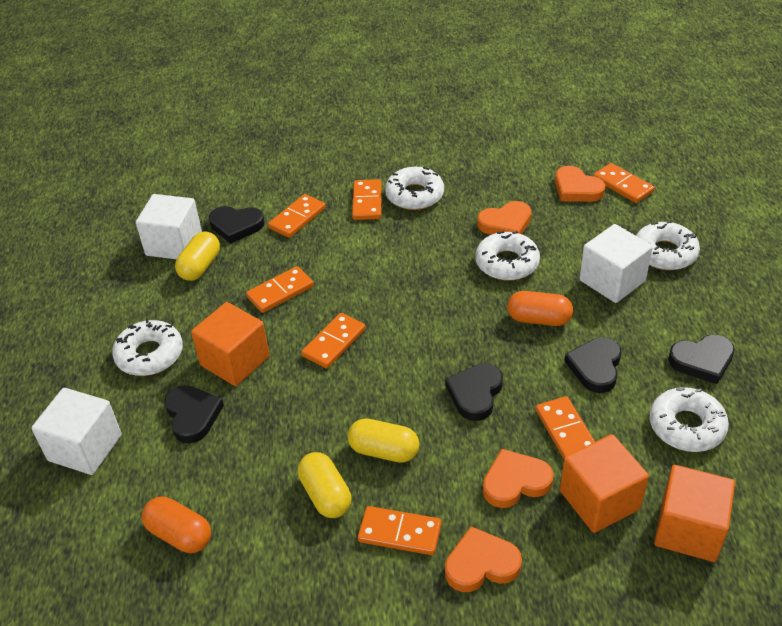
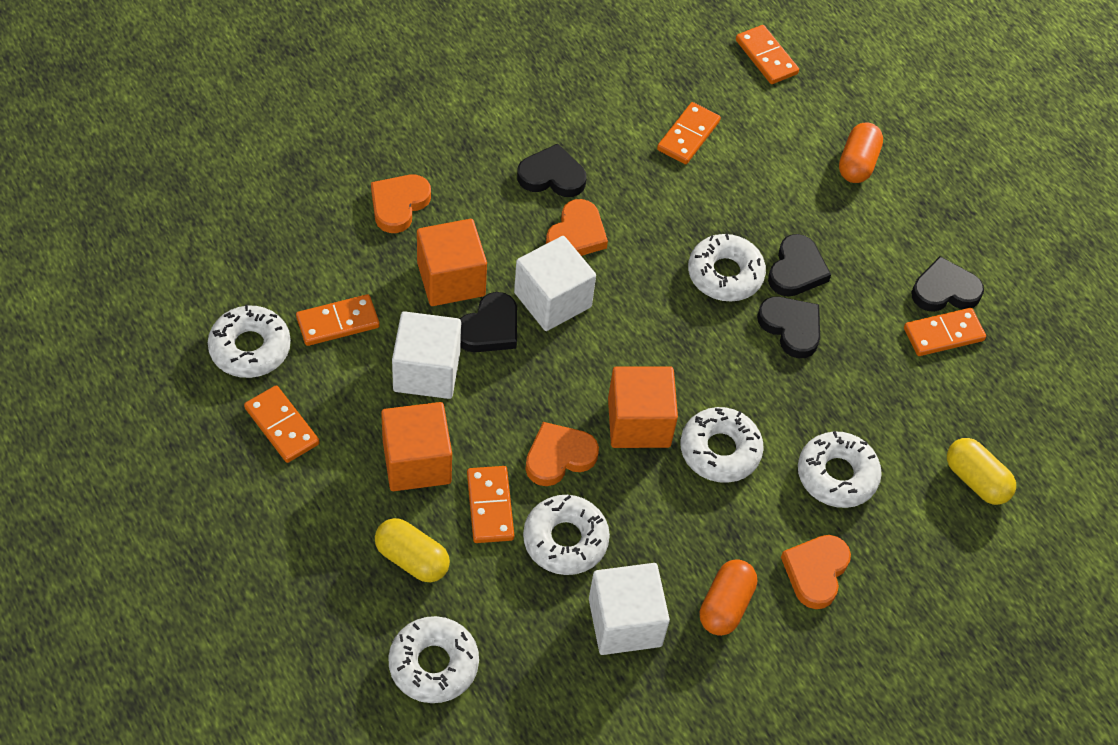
orange domino: [246,266,314,313] [268,194,326,238] [302,313,366,369] [352,179,382,220] [358,506,441,555] [536,396,595,459] [593,163,654,203] = 7 -> [244,385,320,463] [296,294,380,346] [467,466,514,543] [657,102,721,164] [736,25,799,84] [904,308,986,356] = 6
white donut: [112,319,183,376] [385,167,444,210] [475,231,540,280] [636,221,700,270] [649,387,729,452] = 5 -> [208,305,291,378] [388,616,479,703] [523,495,610,575] [680,407,764,483] [688,234,766,302] [798,431,882,508] = 6
yellow capsule: [175,231,220,281] [298,452,351,518] [348,418,419,463] = 3 -> [375,518,450,583] [947,438,1016,505] = 2

